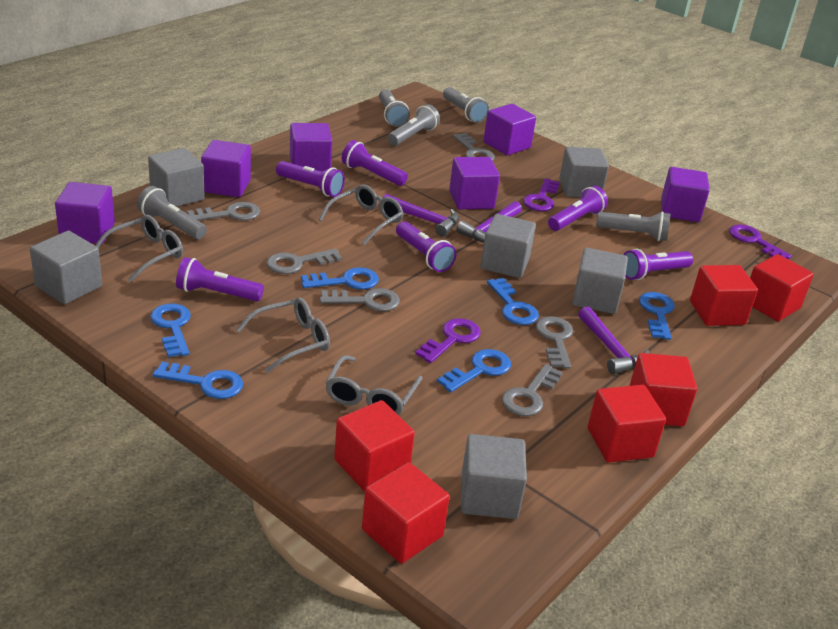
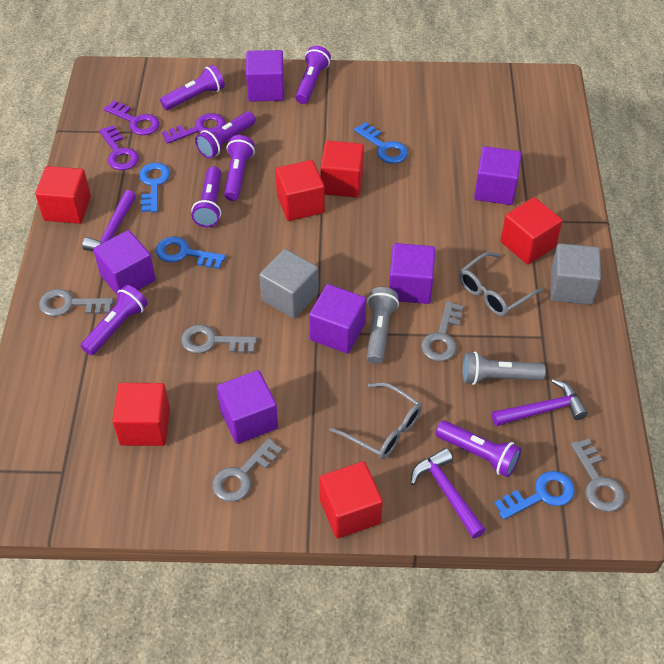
blue key: [150,303,191,357] [153,362,243,399] [301,267,379,290] [437,349,511,392] [487,278,539,325] [639,292,675,340] = 6 -> [139,163,170,212] [156,237,226,269] [354,122,408,164] [494,471,575,519] = 4
grey cube: [30,230,102,304] [148,148,205,207] [461,434,527,519] [480,214,536,278] [559,147,609,197] [572,248,628,314] = 6 -> [259,249,319,319] [551,243,601,305] = 2
grey flashlight: [137,186,207,239] [379,89,410,127] [388,104,440,146] [443,87,489,123] [596,211,670,241] = 5 -> [367,287,399,364] [462,351,546,385] = 2
grey glasses: [95,215,183,282] [236,297,330,373] [319,185,404,245] [325,355,422,415] = 4 -> [330,382,422,459] [459,252,544,316] = 2
grey key: [187,202,260,221] [266,248,342,274] [320,288,400,311] [453,133,495,161] [502,364,563,416] [536,316,573,369] = 6 -> [39,289,113,316] [181,325,257,354] [212,438,282,502] [421,301,463,361] [571,439,625,512] = 5
purple flashlight: [176,257,264,301] [276,161,345,197] [342,140,408,186] [396,221,456,272] [548,185,608,231] [623,249,693,280] = 6 -> [81,285,148,355] [160,65,225,110] [191,166,222,227] [195,111,256,158] [224,135,255,201] [295,46,331,104] [435,420,521,477] = 7

